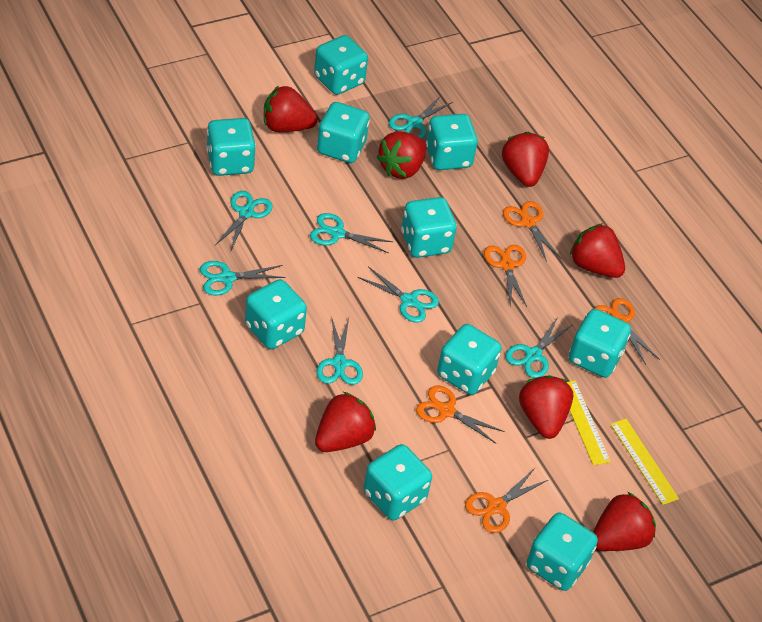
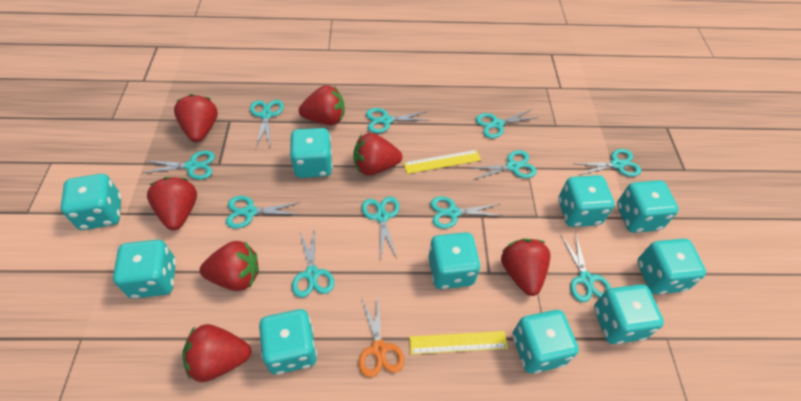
orange scissors: [416,385,505,444] [465,468,548,533] [484,245,527,307] [503,201,561,262] [594,298,660,365] = 5 -> [359,298,404,378] = 1
turquoise scissors: [200,261,286,296] [215,191,273,250] [310,213,393,253] [317,316,363,385] [358,266,439,323] [389,94,453,138] [505,317,572,378] = 7 -> [143,151,215,180] [226,196,300,229] [250,100,284,147] [292,229,334,298] [362,197,400,259] [366,108,430,133] [430,196,502,229] [468,150,537,180] [476,109,539,138] [561,233,611,302] [574,149,641,177] = 11

